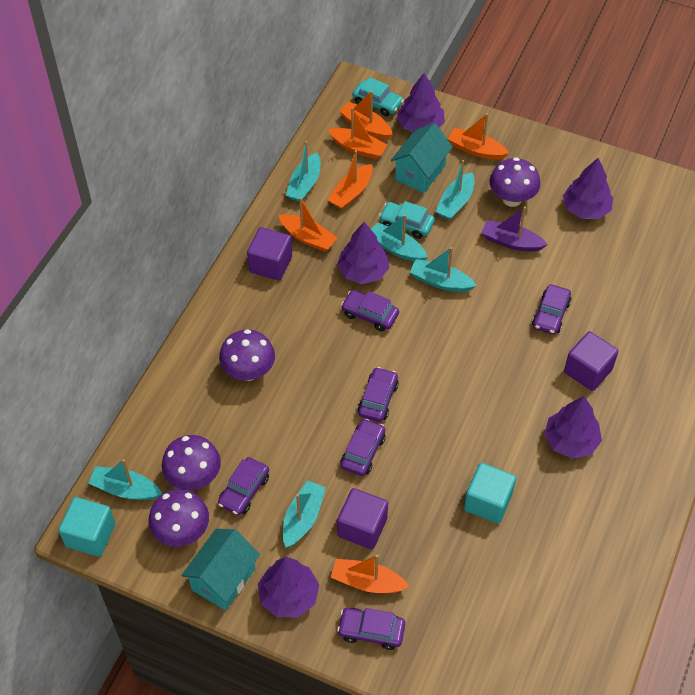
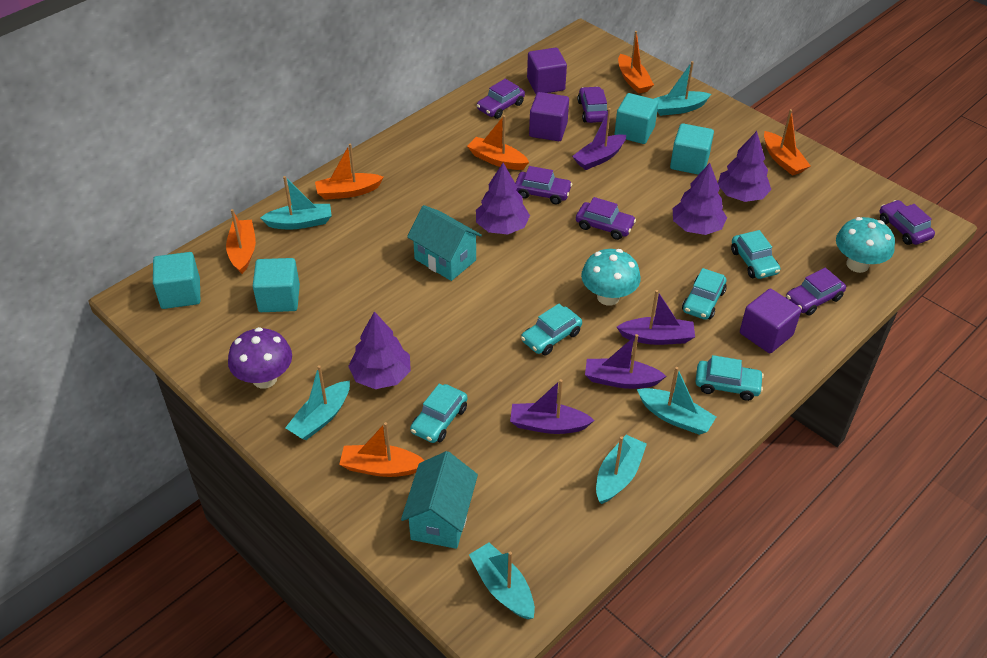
purple boat: [482,207,548,252] = 1 -> [510,379,595,434] [572,108,626,170] [585,334,666,389] [617,290,695,345] = 4
purple mushroom: [149,489,209,547] [162,435,221,490] [219,329,275,381] [490,157,540,207] = 4 -> [228,327,292,388] = 1
purple tree: [258,557,319,617] [337,222,389,284] [397,73,445,132] [544,396,602,459] [563,158,613,219] = 5 -> [348,312,411,389] [476,163,530,235] [673,163,727,235] [718,131,771,202] = 4
turquoise car: [352,77,404,116] [379,201,435,239] = 2 -> [410,384,467,443] [521,304,582,355] [682,268,727,320] [695,355,764,401] [731,230,780,279] = 5
turquoise cube: [58,497,115,557] [464,463,516,524] = 2 -> [153,252,200,309] [253,258,300,312] [614,93,658,144] [670,123,714,175] = 4
turquoise mushroom: none = 0 -> [581,249,641,306] [836,217,895,273] = 2

